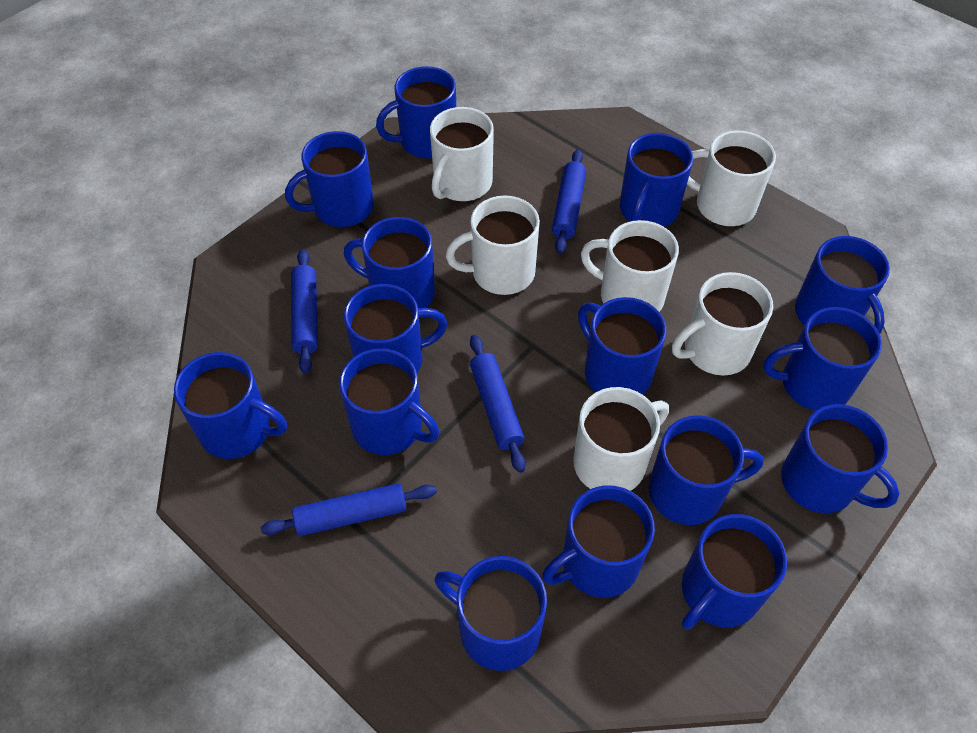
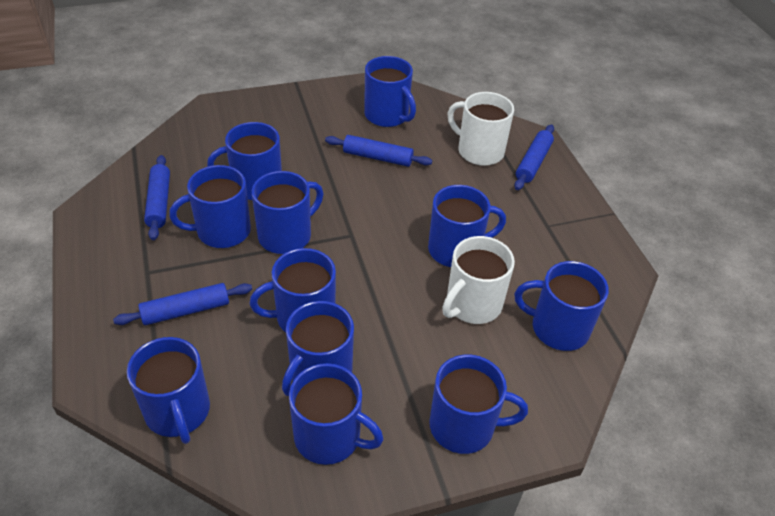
blue mug: [174,352,287,459] [285,131,374,227] [339,348,440,455] [344,217,435,308] [344,284,447,373] [376,66,456,159] [434,556,547,671] [542,485,655,598] [578,297,666,395] [620,133,693,227] [649,416,764,525] [682,514,787,630] [764,307,882,411] [781,404,900,513] [795,236,890,334] = 15 -> [127,337,210,444] [169,165,251,248] [207,122,282,200] [249,248,336,333] [252,171,323,254] [282,301,354,396] [289,363,384,465] [364,56,416,127] [428,185,506,267] [429,354,528,454] [515,261,609,351] = 11
white mug: [430,107,494,201] [446,195,540,295] [573,387,669,491] [581,220,679,312] [672,272,773,376] [687,131,776,226] = 6 -> [442,236,515,324] [448,92,514,166] = 2

